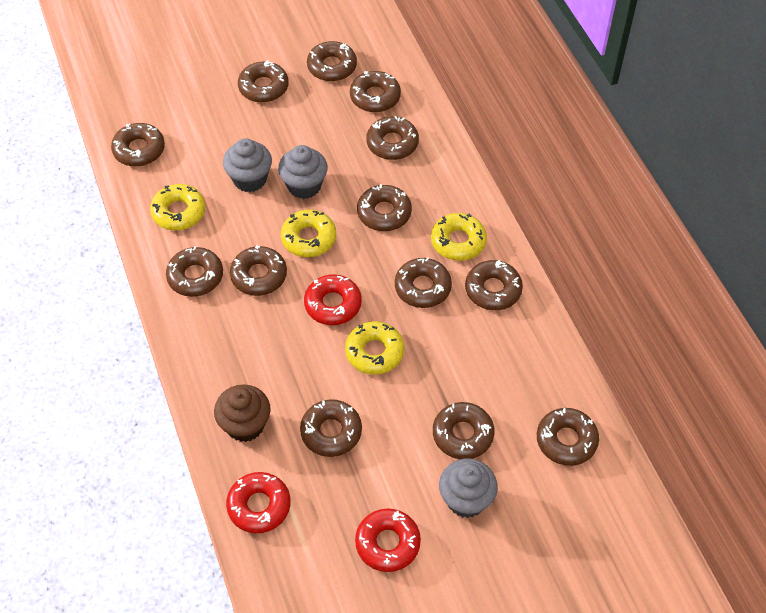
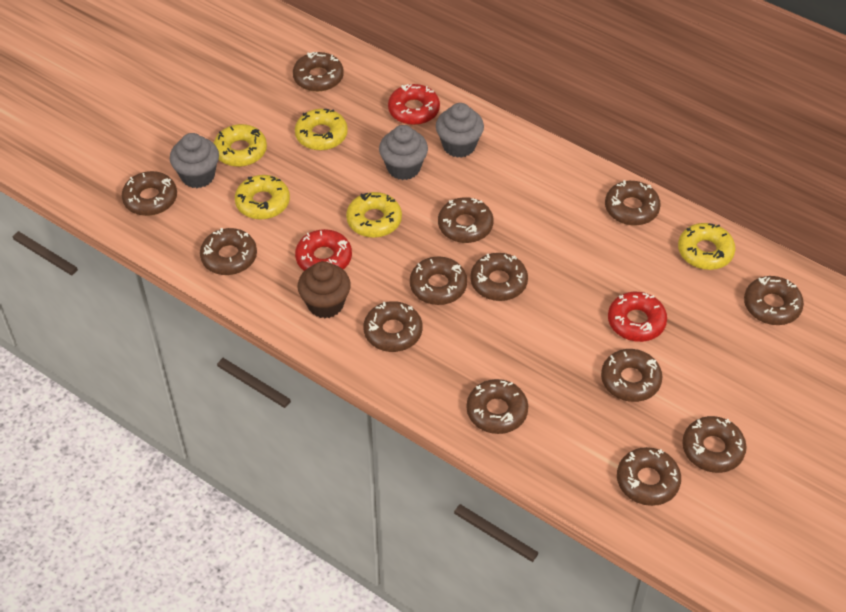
yellow donut: [150,184,206,230] [281,210,336,257] [345,321,404,375] [431,213,487,261] = 4 -> [214,124,267,167] [235,175,290,220] [295,109,348,150] [346,192,402,238] [678,223,735,270] = 5

